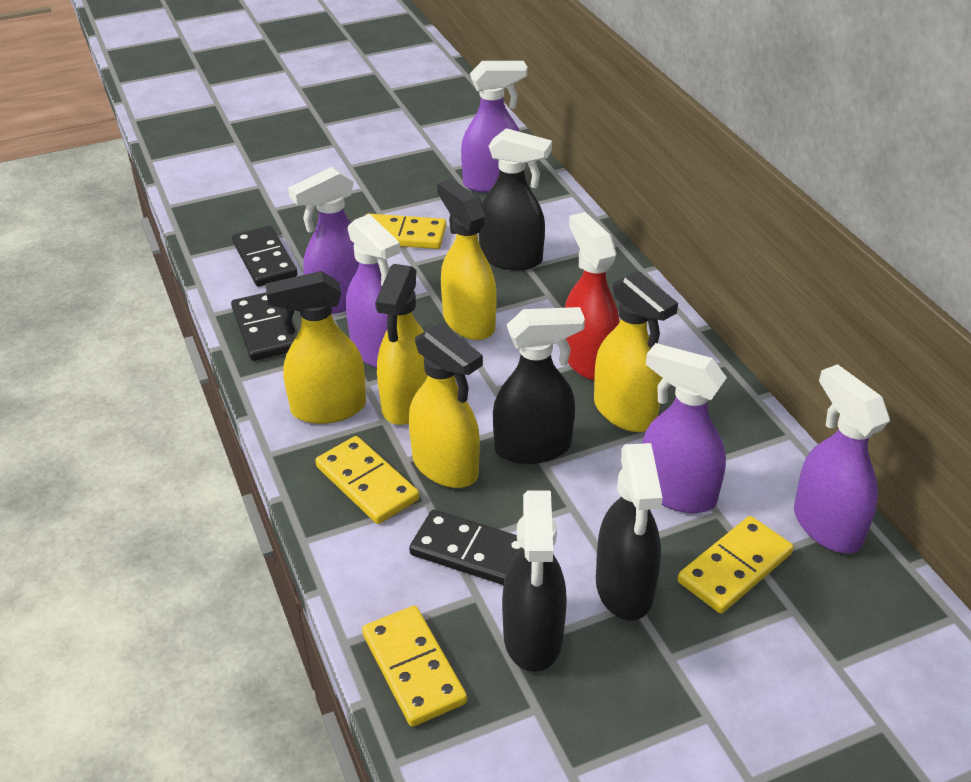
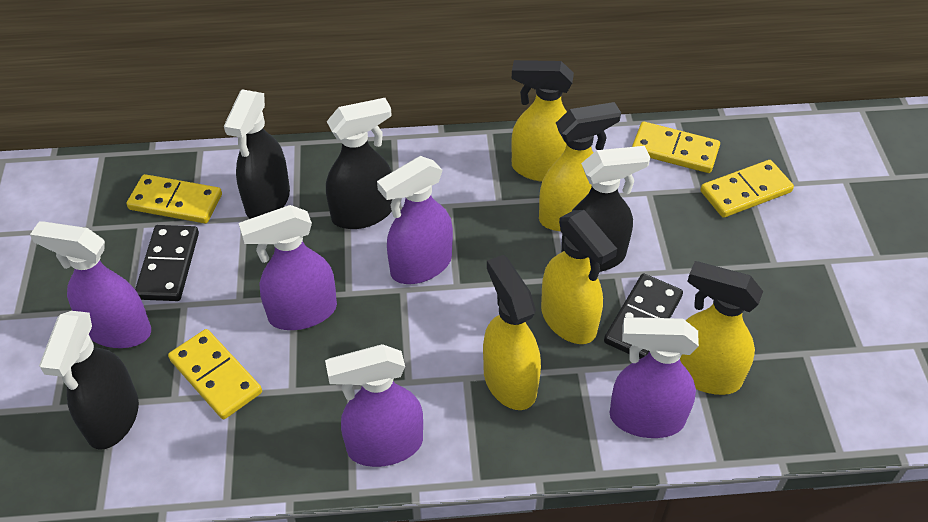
black domino: [231,292,294,361] [232,226,297,287] [409,510,522,585] = 3 -> [135,225,199,301] [604,273,683,359] = 2
red spray bottle: [565,212,620,380] = 1 -> none = 0

